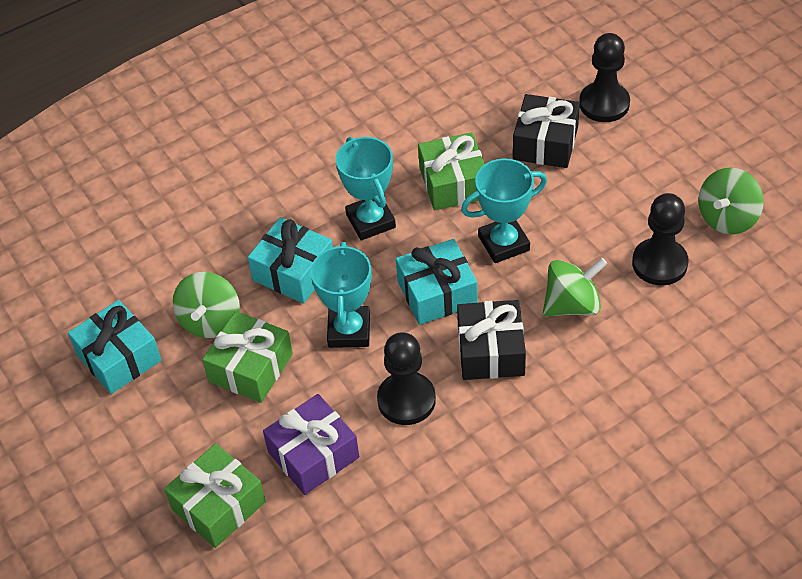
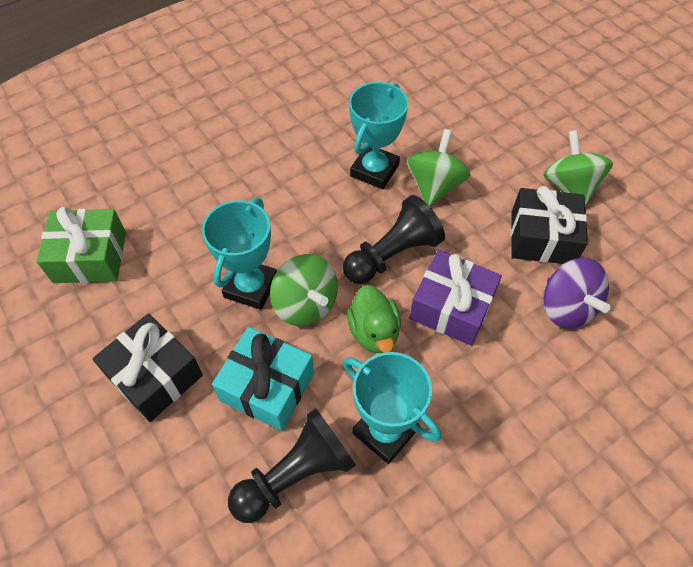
black pawn: [377,332,436,425] [579,33,630,122] [632,193,688,286] = 3 -> [228,408,356,523] [343,195,445,284] = 2
green duck: none = 0 -> [347,285,401,353] = 1
green gift: [164,443,266,548] [202,311,293,403] [418,132,485,210] = 3 -> [36,207,126,283] = 1
purple spinning top: none = 0 -> [544,258,611,328] = 1
turquoise gift: [68,300,161,394] [248,217,333,304] [396,239,478,325] = 3 -> [212,327,314,431] = 1

